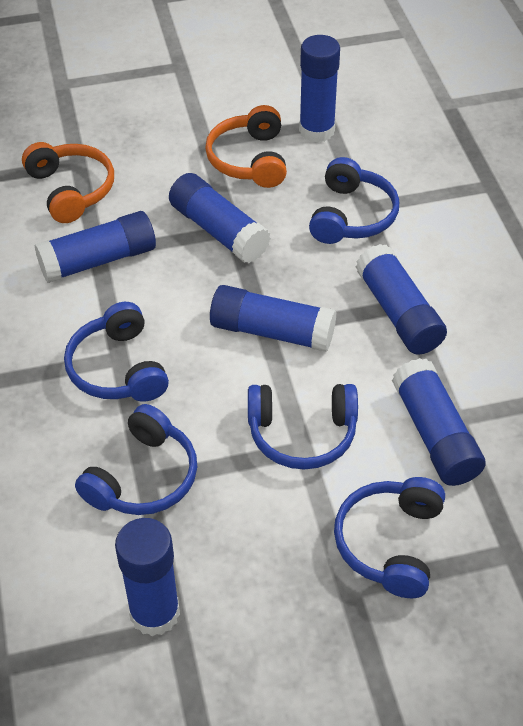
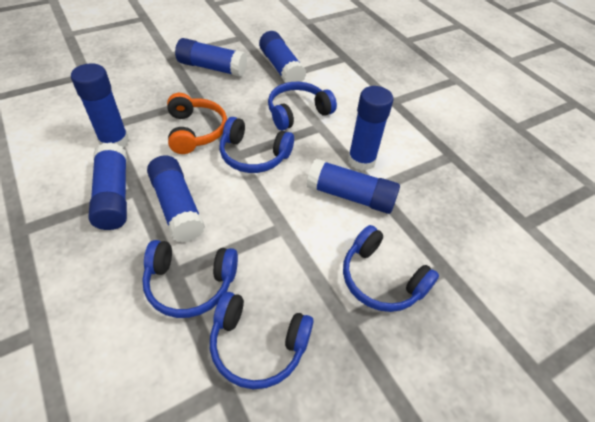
orange headphones: [22,142,114,223] [205,105,287,188] = 2 -> [167,93,227,154] = 1

